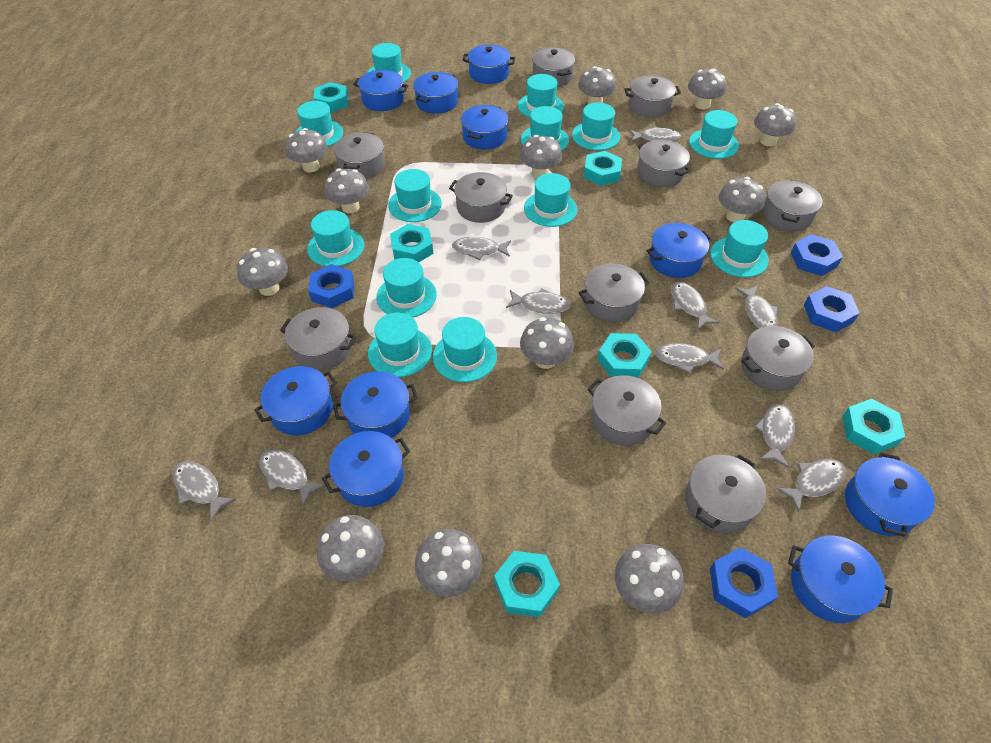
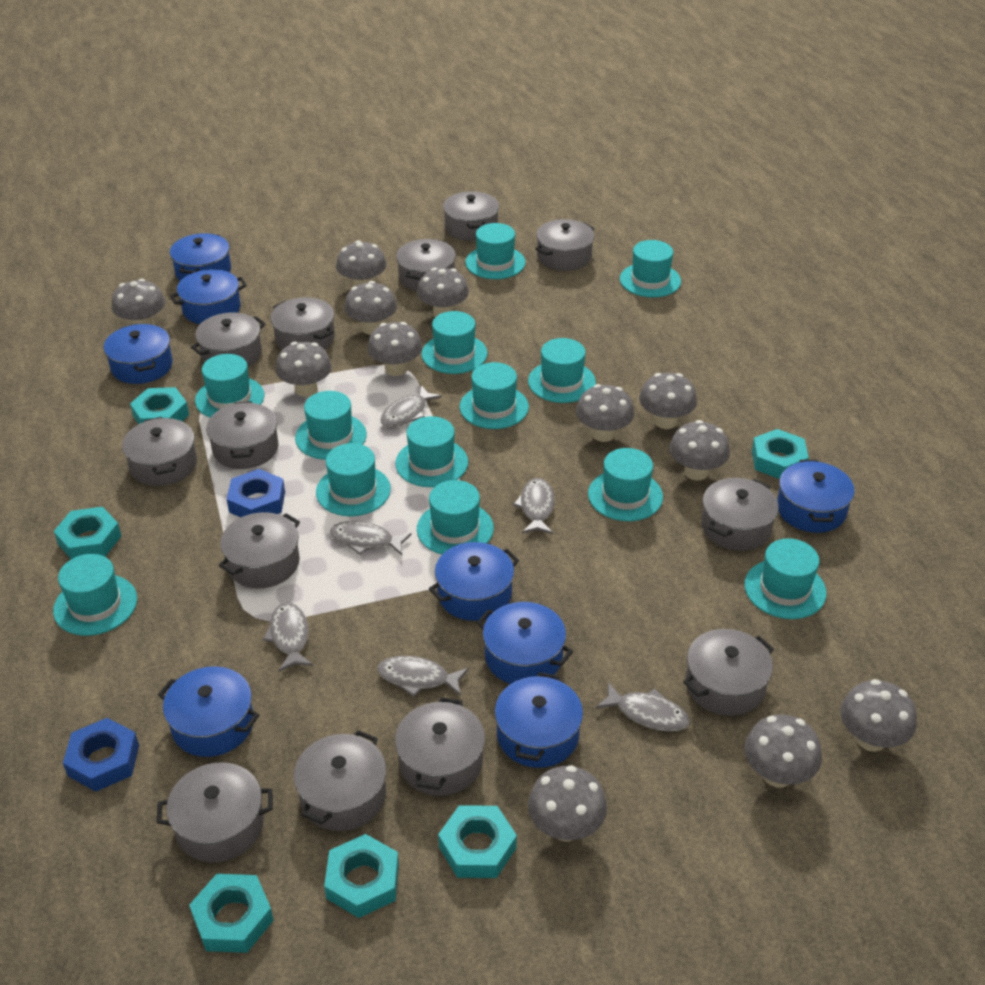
blue nut: [308,264,354,308] [710,547,778,618] [791,234,843,276] [804,286,859,332] = 4 -> [63,718,139,792] [227,469,285,517] = 2
blue pot: [254,366,337,435] [322,431,410,507] [333,371,418,438] [353,70,408,111] [413,72,458,114] [461,105,509,150] [463,45,515,84] [647,223,712,278] [788,536,893,623] [845,452,935,536] = 10 -> [104,324,173,384] [158,666,259,757] [170,233,231,281] [170,269,247,324] [429,542,519,621] [477,602,573,684] [495,672,583,768] [777,460,855,533] = 8
grey fish: [173,461,236,521] [259,449,325,506] [452,237,511,260] [506,288,571,314] [629,126,681,142] [655,343,724,373] [671,281,719,330] [735,285,778,328] [754,404,795,468] [776,459,846,512] = 10 -> [263,603,313,672] [330,521,412,555] [377,656,469,697] [380,385,442,427] [513,478,555,534] [596,682,690,732] = 6
grey pot: [280,307,356,370] [334,132,385,179] [449,172,513,223] [532,47,575,87] [578,263,650,322] [587,375,666,446] [624,75,681,117] [637,140,691,187] [685,454,766,533] [741,326,815,391] [762,180,823,232] = 11 -> [122,417,197,486] [156,762,273,862] [191,312,266,367] [206,401,279,469] [219,512,300,588] [271,297,335,350] [294,730,386,831] [395,697,485,796] [396,239,456,291] [443,191,499,241] [535,219,594,271] [683,629,774,716] [701,478,779,551] = 13

